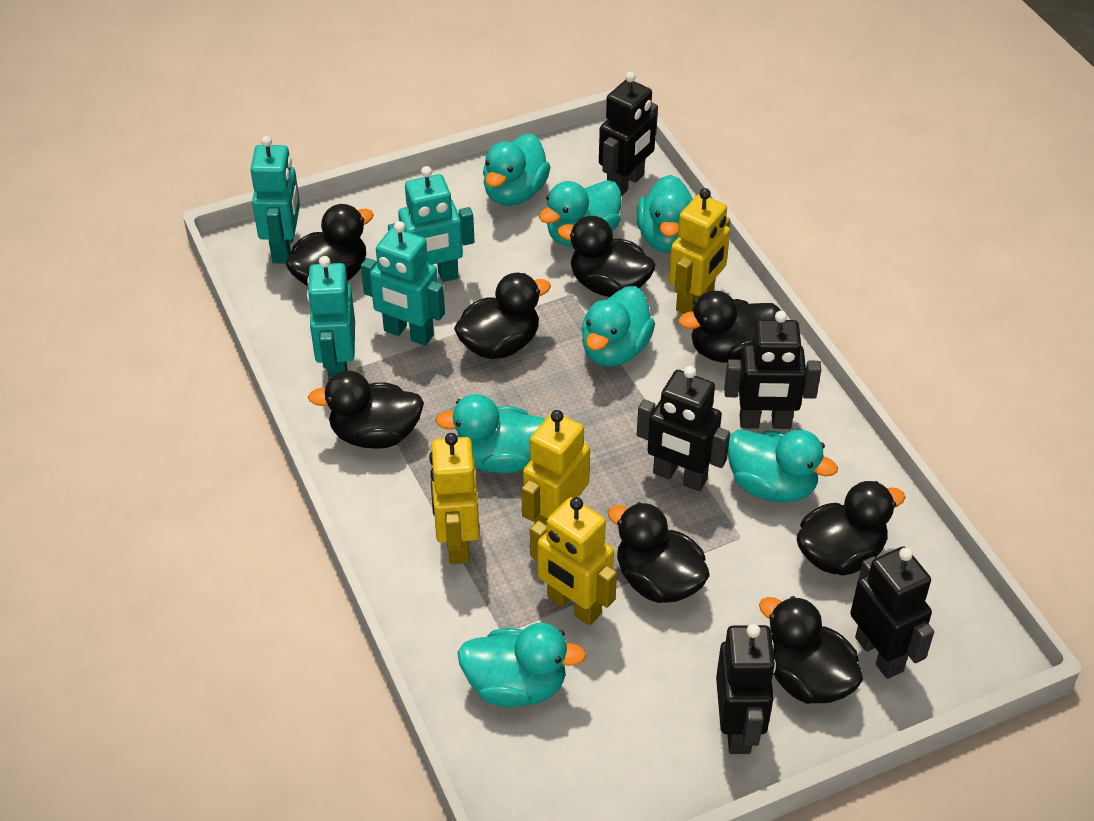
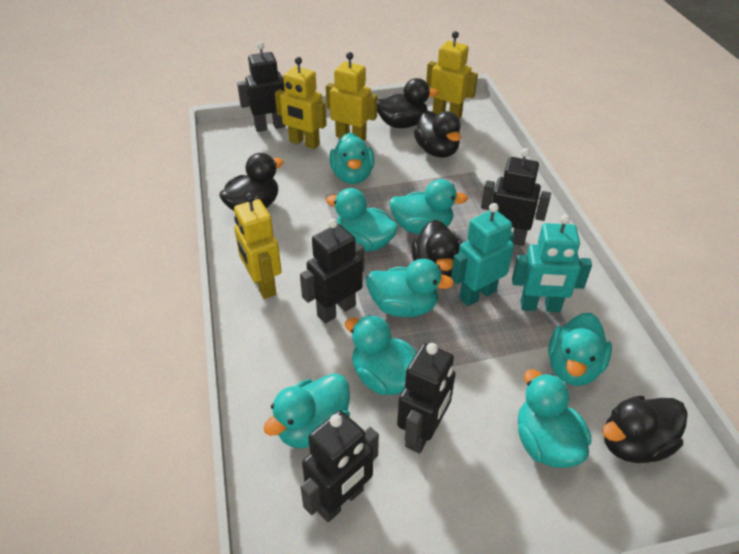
black duck: [285,204,374,286] [308,370,424,449] [454,273,551,359] [558,216,656,297] [608,502,710,603] [678,291,781,363] [759,596,863,704] [797,481,905,575] = 8 -> [219,153,283,211] [377,78,439,128] [411,220,462,278] [414,111,461,158] [602,396,688,463] = 5
turquoise duck: [435,394,545,473] [458,623,586,707] [483,134,550,206] [539,180,621,247] [581,286,655,367] [637,175,693,253] [728,430,838,503] = 7 -> [264,373,350,448] [326,188,398,251] [329,133,374,184] [345,315,417,395] [366,259,454,317] [389,179,468,234] [518,369,591,468] [548,313,612,386] = 8
turquoise robot: [250,136,300,264] [307,256,355,378] [361,221,445,346] [388,166,474,282] = 4 -> [451,203,514,306] [512,214,592,312] = 2

